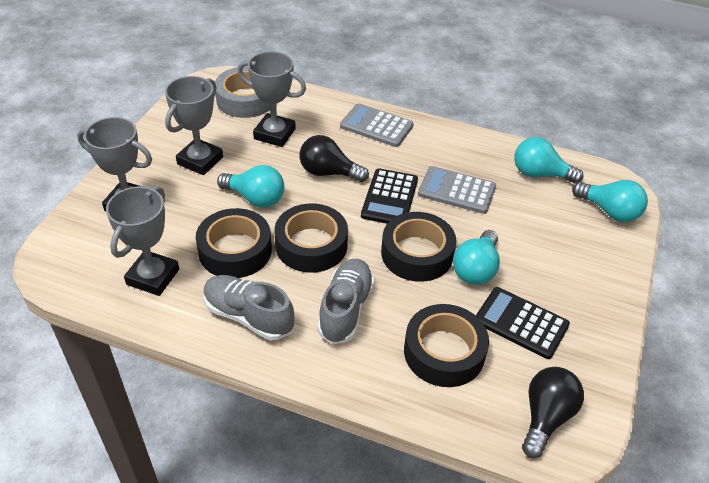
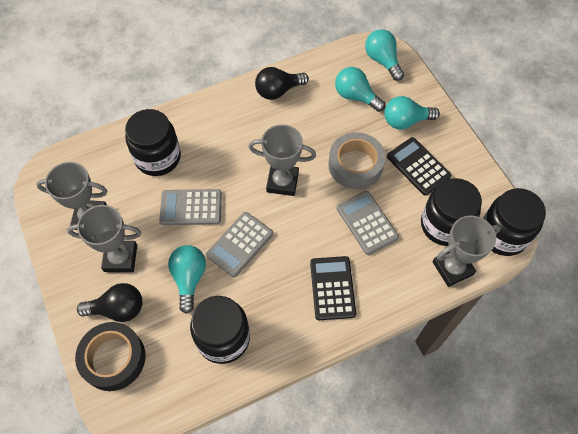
black jar: none = 0 -> [125,109,181,176] [190,296,250,364] [421,178,482,246] [483,188,546,256] = 4
black tape: [196,208,272,278] [274,203,348,273] [381,212,456,282] [404,304,489,387] = 4 -> [75,322,145,391] = 1
grey calculator: [340,103,414,147] [418,166,496,214] = 2 -> [159,189,222,225] [206,212,273,277] [337,191,399,255] = 3
grey shoe: [204,275,294,340] [317,259,374,345] = 2 -> none = 0

